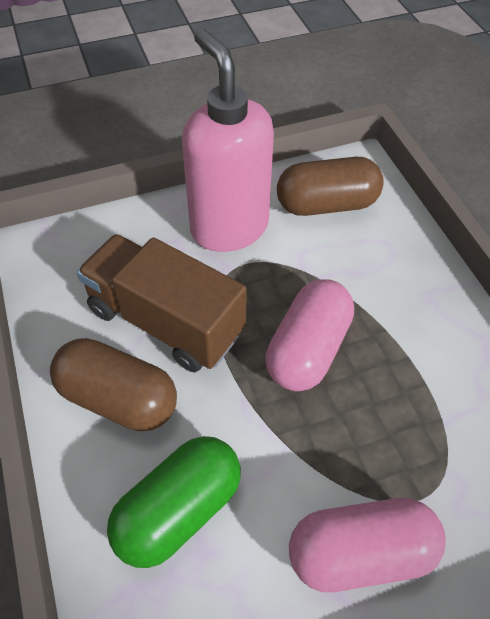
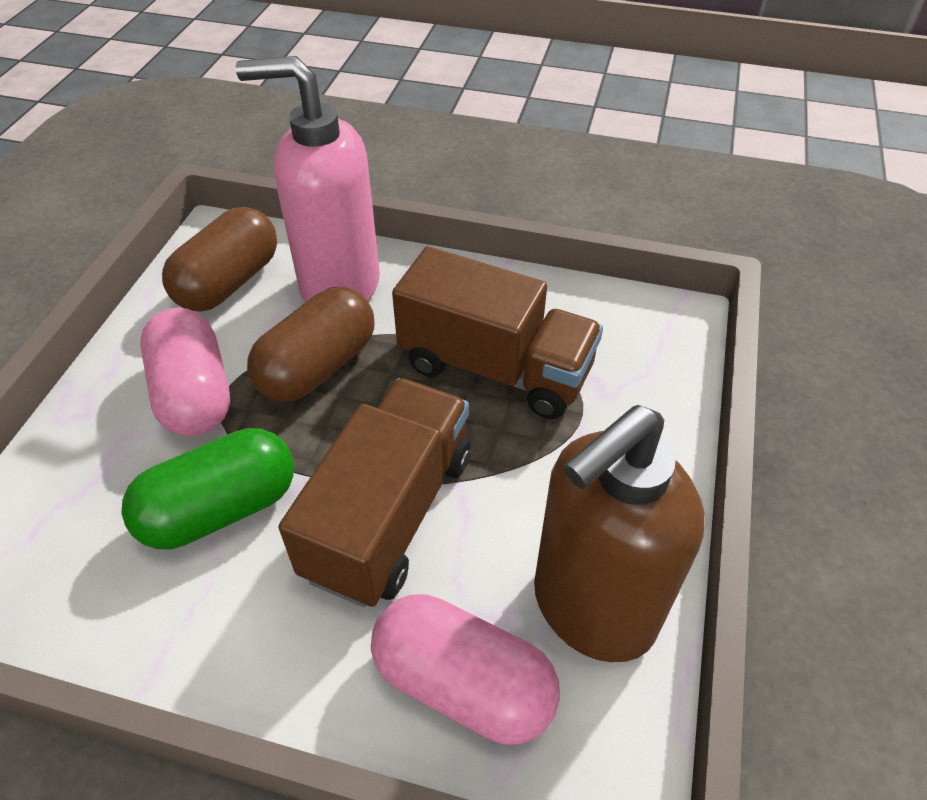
brown soap dispenser: none = 0 -> [534,405,705,662] = 1
brown truck: [77,234,247,373] = 1 -> [279,378,471,607] [392,246,603,419] = 2

